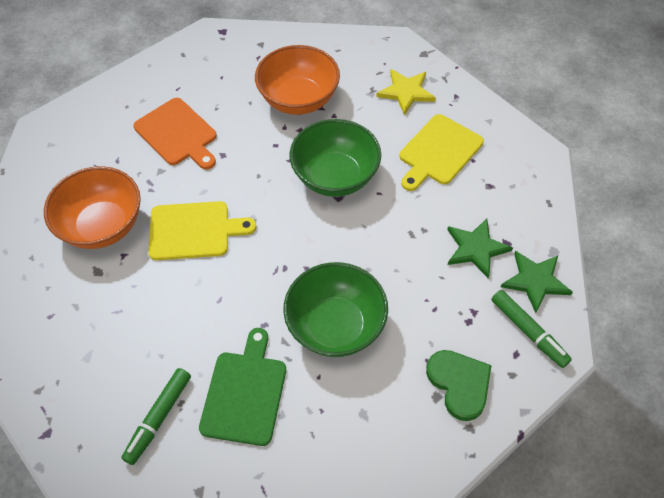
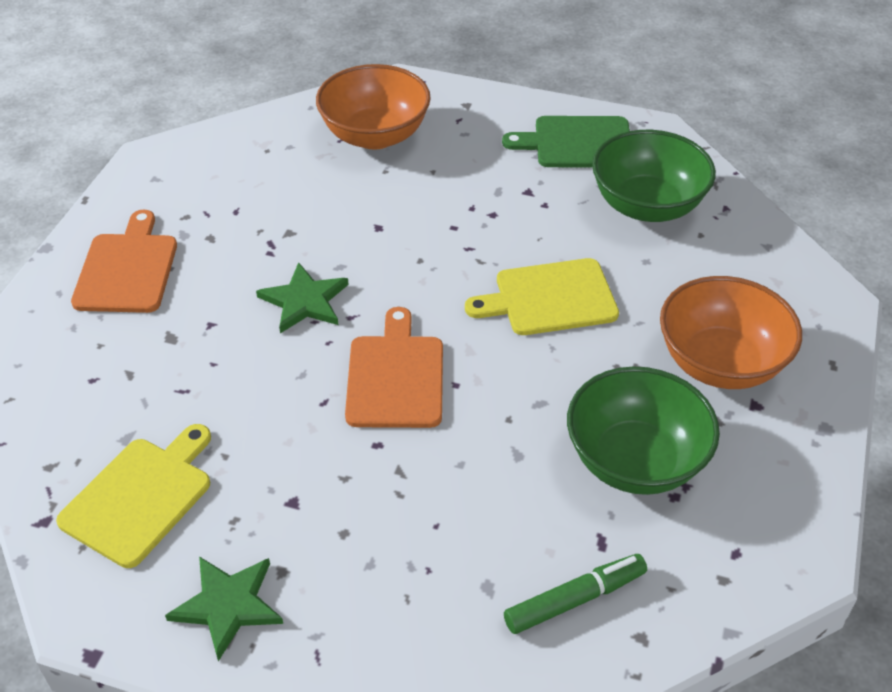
green heart: [426,350,491,421] = 1 -> none = 0
green marker: [121,368,191,465] [491,290,572,368] = 2 -> [504,554,647,634] = 1
orange cutting board: [133,98,217,169] = 1 -> [71,210,177,313] [345,307,443,428] = 2
yellow star: [376,69,436,115] = 1 -> none = 0

